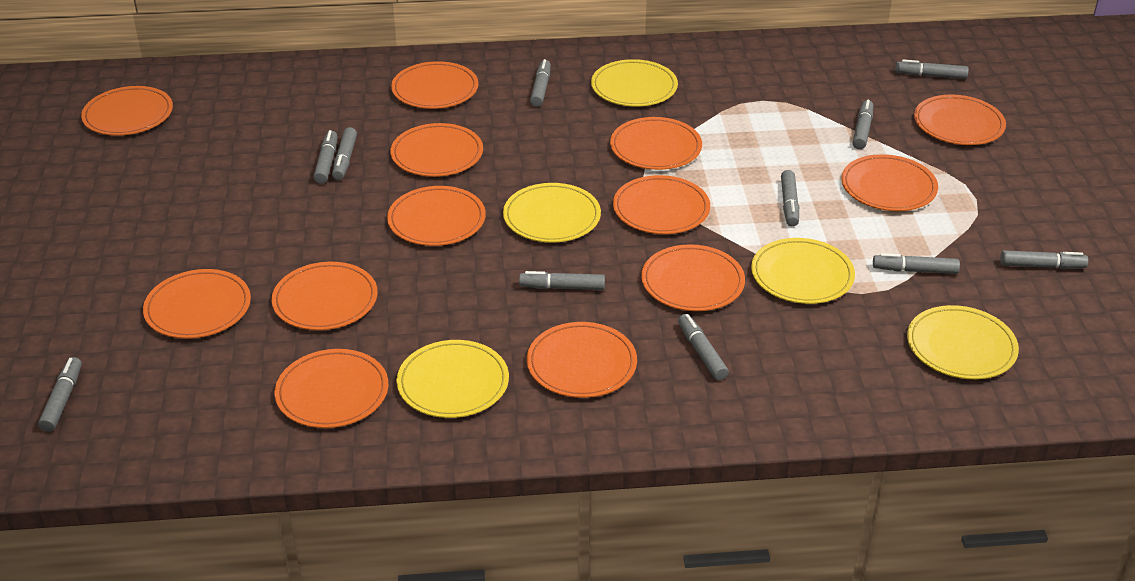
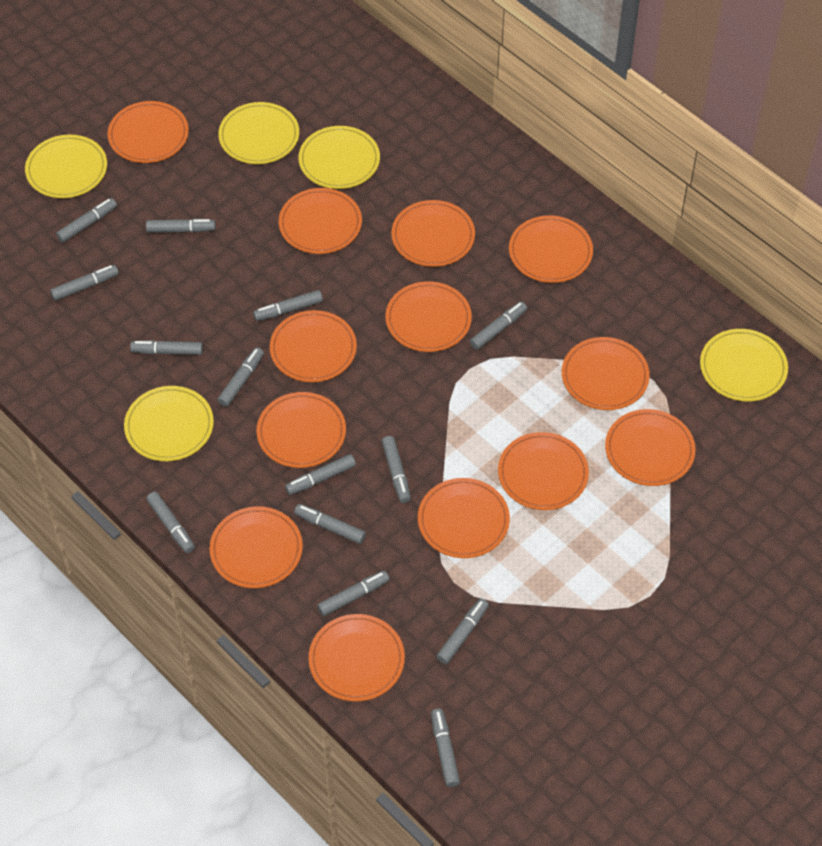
grey marker: [38,357,82,432] [313,130,338,184] [332,127,357,180] [519,271,605,290] [530,59,551,107] [678,314,729,380] [781,170,799,227] [853,100,873,149] [873,253,960,274] [895,59,969,79] [1000,250,1088,269] = 11 -> [50,265,119,301] [56,198,117,243] [130,340,203,355] [146,219,216,233] [146,492,195,553] [217,347,264,407] [253,290,323,321] [285,454,356,495] [294,504,366,544] [317,571,390,616] [381,436,411,503] [431,709,460,787] [436,598,489,664] [470,301,527,350] = 14

